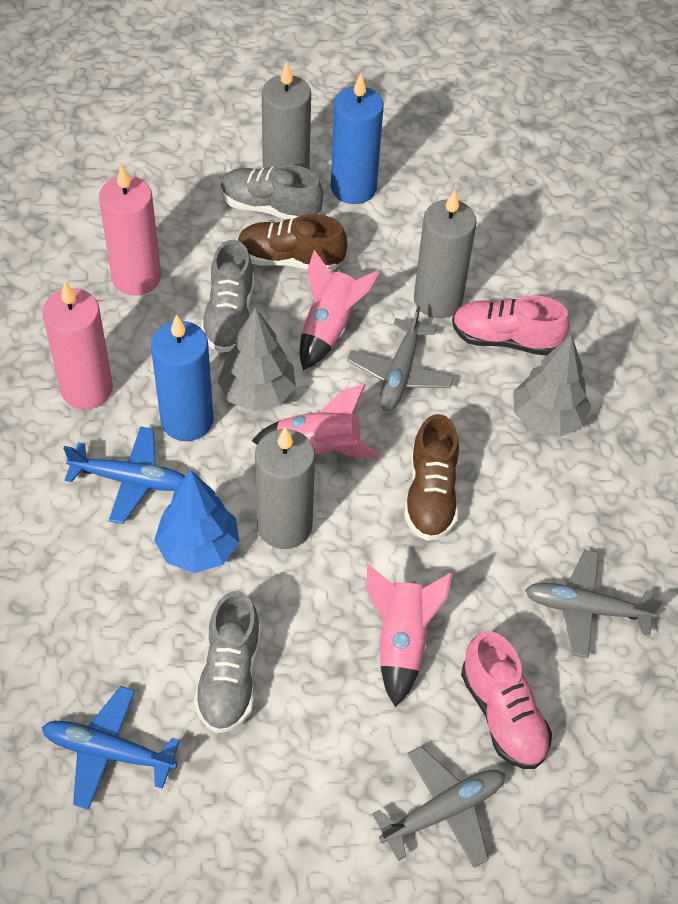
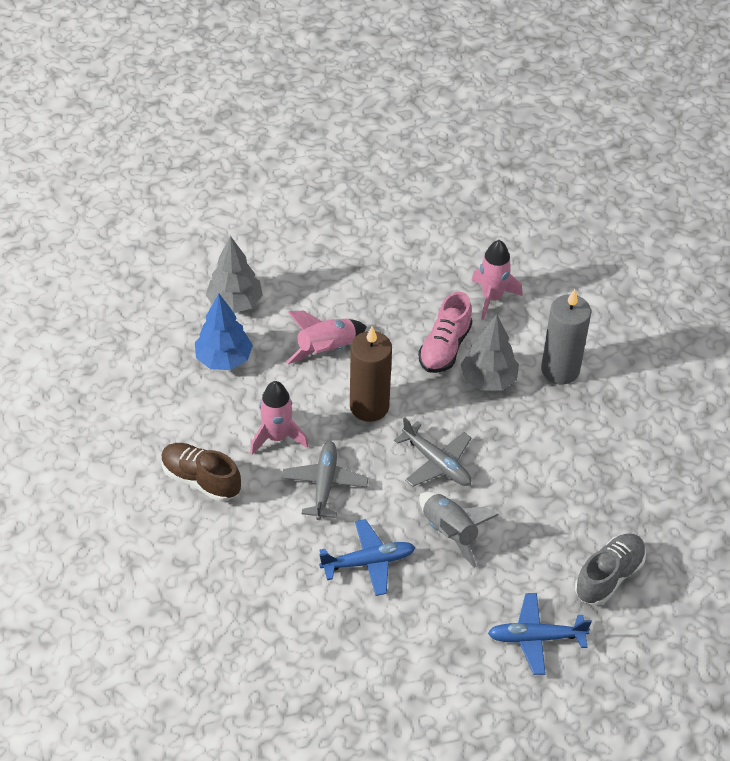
blue candle: [151,314,214,441] [331,73,384,204] = 2 -> none = 0
brown candle: none = 0 -> [350,326,392,422] = 1
brown shoe: [237,214,347,271] [404,414,459,541] = 2 -> [161,443,241,502] = 1
grey candle: [255,427,315,549] [262,61,311,169] [414,189,477,318] = 3 -> [541,289,591,384] = 1
grey plane: [347,306,454,411] [372,746,505,868] [525,550,663,658] = 3 -> [282,441,368,520] [394,417,472,487] = 2
grey rocket: none = 0 -> [419,492,499,568] = 1
grey shoe: [194,591,261,733] [201,240,254,353] [221,164,323,220] = 3 -> [575,533,646,606] = 1
pink candle: [42,281,113,409] [99,165,161,296] = 2 -> none = 0
pink shoe: [452,295,570,356] [461,631,552,769] = 2 -> [418,291,472,373] = 1

